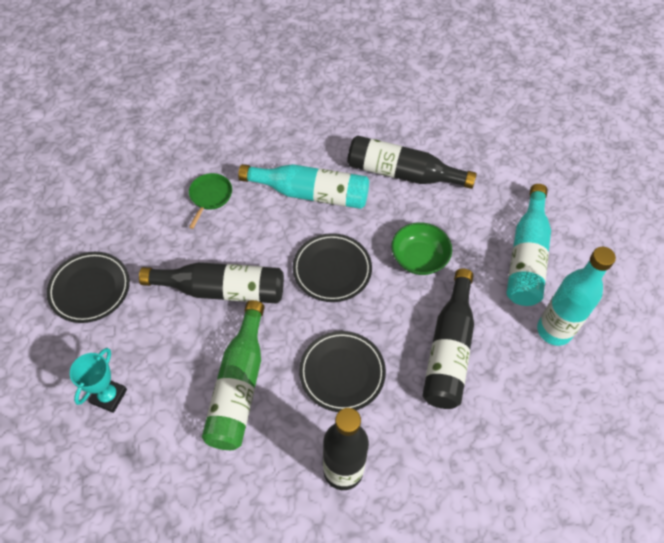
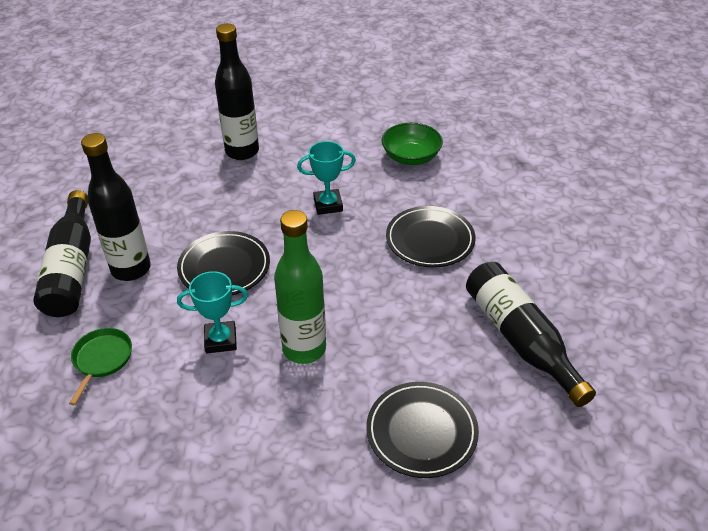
turquoise bottle: [238,164,369,209] [506,184,551,306] [537,247,616,346] = 3 -> none = 0
turquoise trophy: [70,348,127,413] = 1 -> [177,271,248,354] [297,141,356,215] = 2

